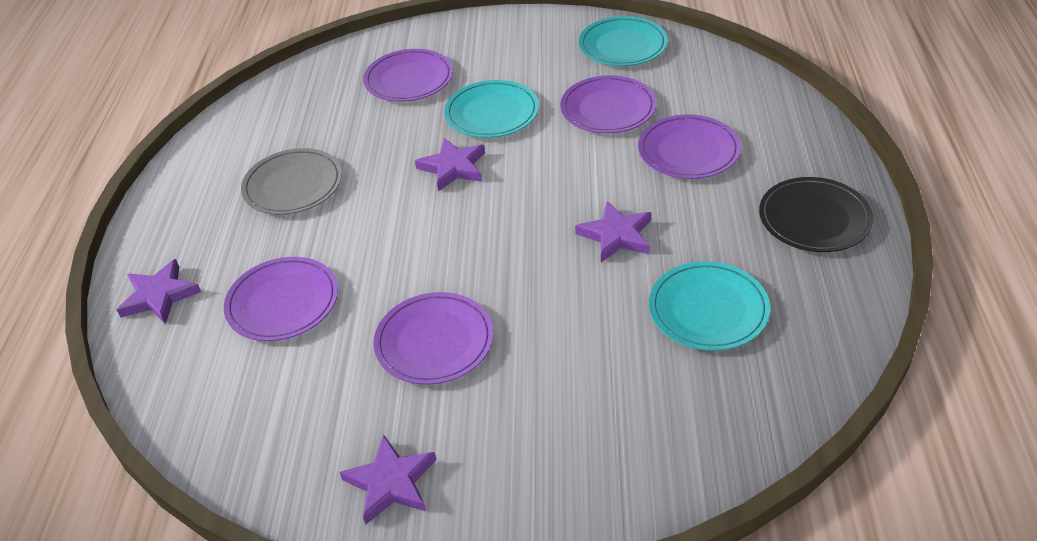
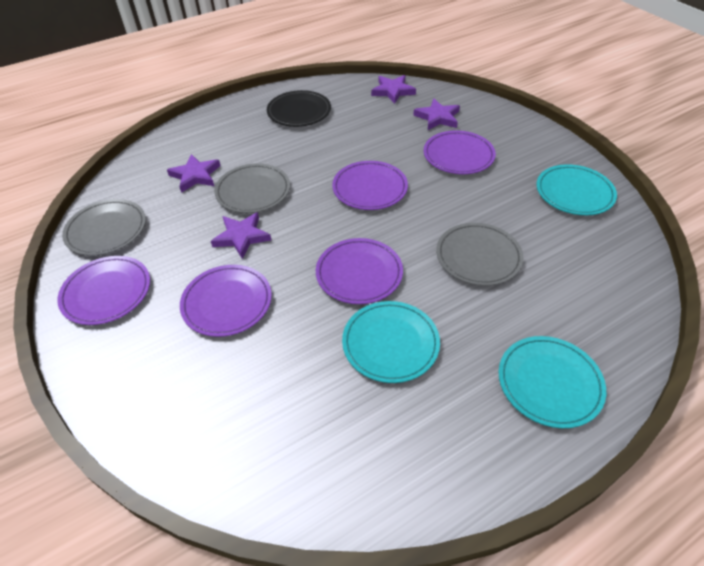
grey plate: [241,148,342,215] = 1 -> [62,199,146,256] [214,163,290,213] [436,223,523,286] = 3

